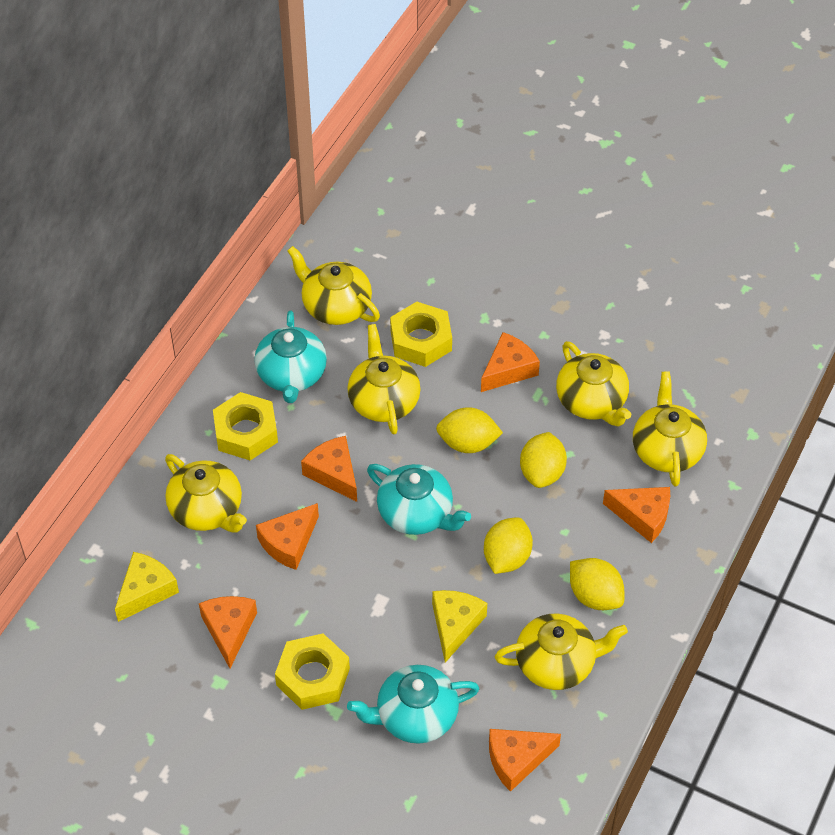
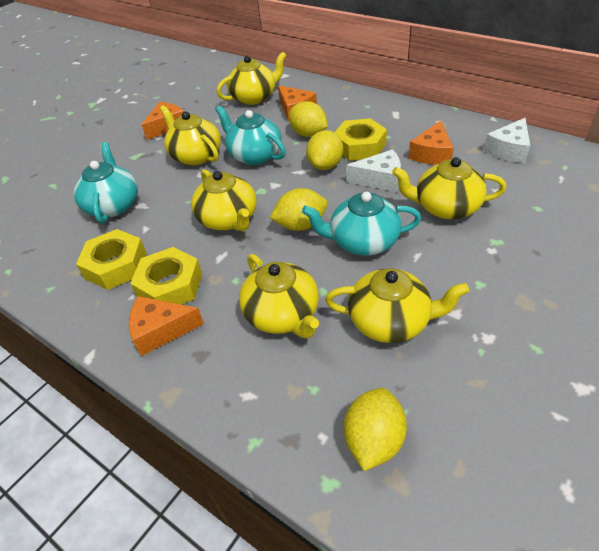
orange cheese: [199,596,257,668] [256,503,319,570] [301,436,357,502] [481,332,540,392] [489,729,561,792] [603,487,670,543] = 6 -> [129,296,204,356] [141,102,184,140] [278,86,317,122] [409,120,454,165] = 4
white cheese: none = 0 -> [346,149,401,192] [483,118,530,163] = 2
yellow cheese: [115,552,179,622] [432,590,487,663] = 2 -> none = 0

